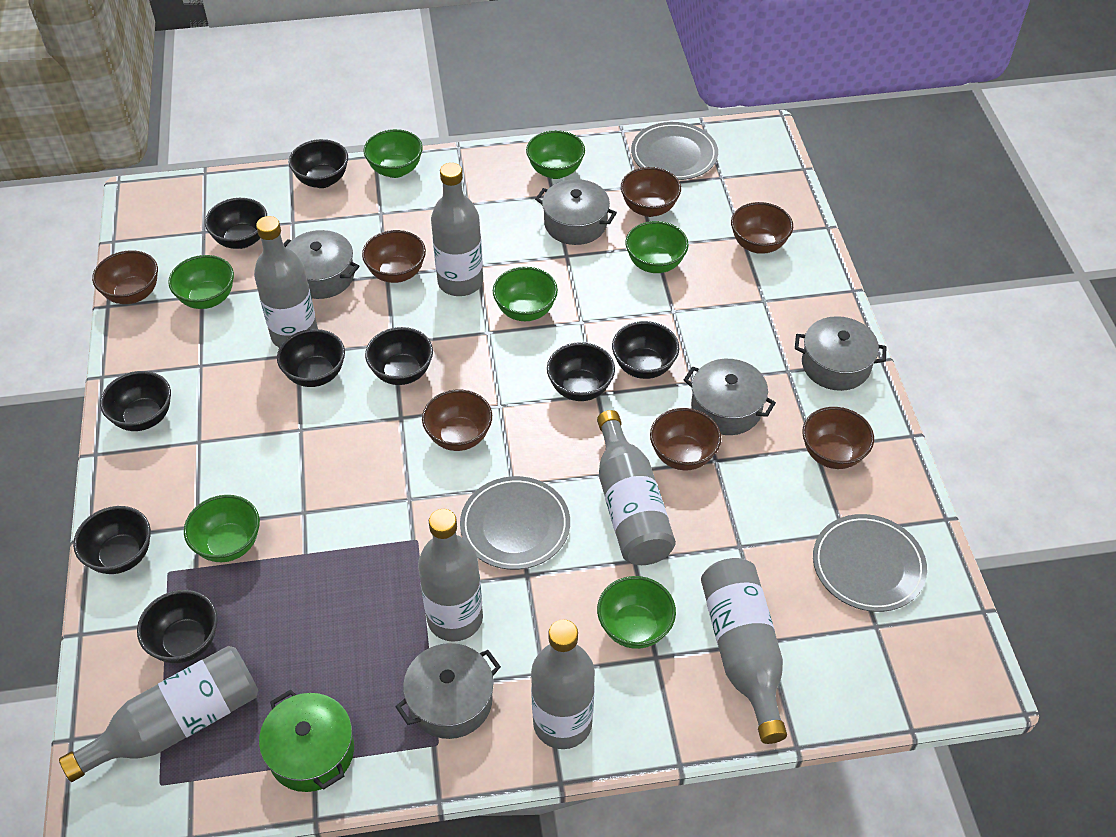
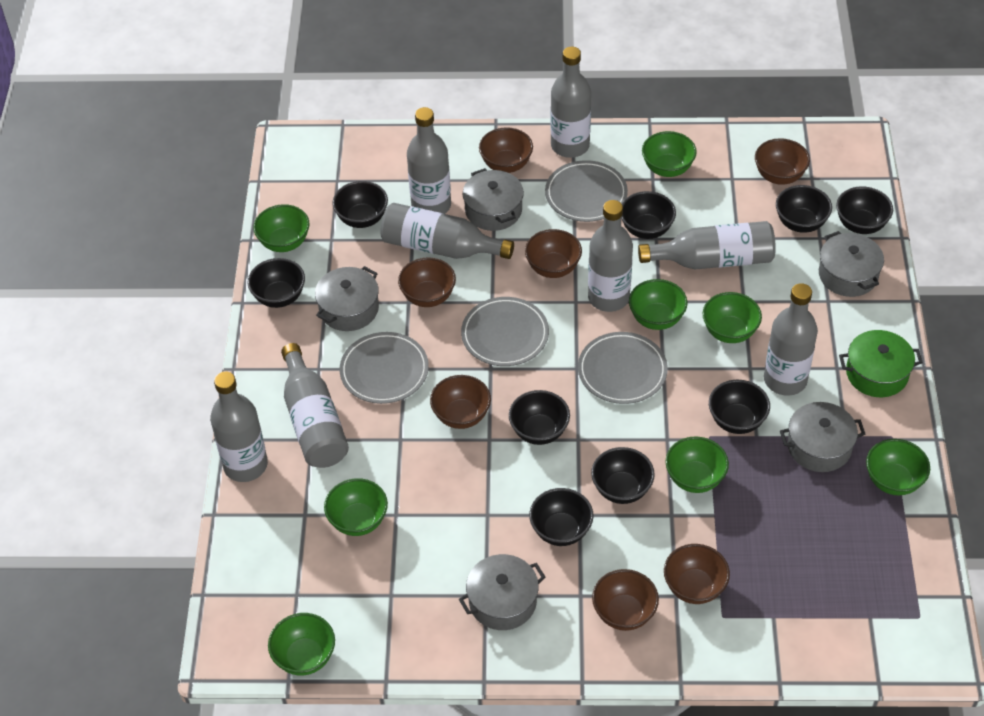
green bowl: [168,255,234,309] [184,495,260,562] [364,129,423,178] [493,267,558,321] [526,130,585,179] [597,576,676,649] [625,221,689,273] = 7 -> [253,204,310,252] [268,613,335,675] [324,478,388,536] [629,279,688,330] [642,131,697,177] [666,436,729,493] [703,292,762,343] [866,439,930,495] = 8
grey bottle: [59,646,258,782] [254,216,318,348] [418,509,483,642] [431,163,483,296] [531,619,595,749] [597,410,676,565] [701,558,787,744] = 7 -> [210,371,268,482] [281,343,349,468] [380,203,514,259] [407,107,451,214] [550,47,591,158] [588,200,633,312] [638,221,776,270] [764,283,818,396] = 8
grey plate: [460,476,570,570] [631,122,718,180] [813,514,927,612] = 3 -> [340,332,429,404] [461,297,549,366] [545,160,628,222] [578,332,668,404] = 4

